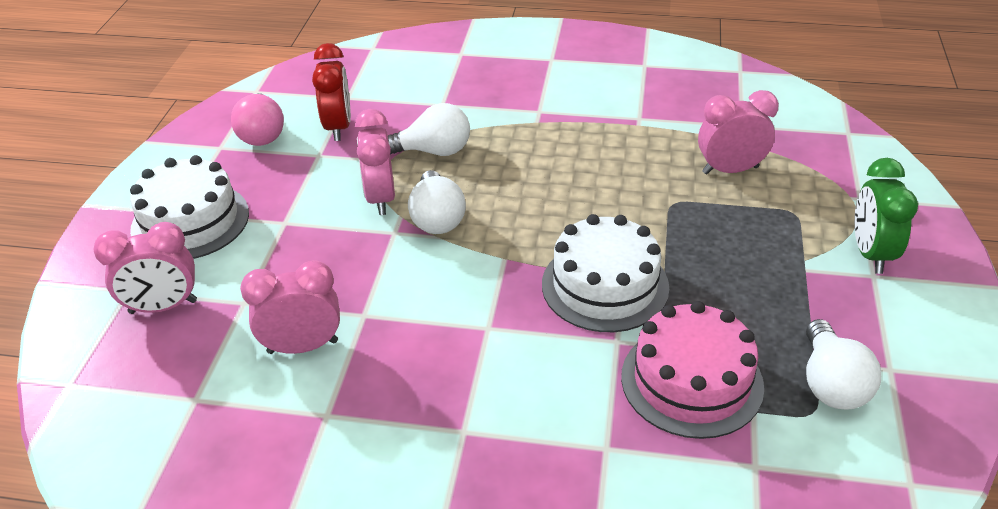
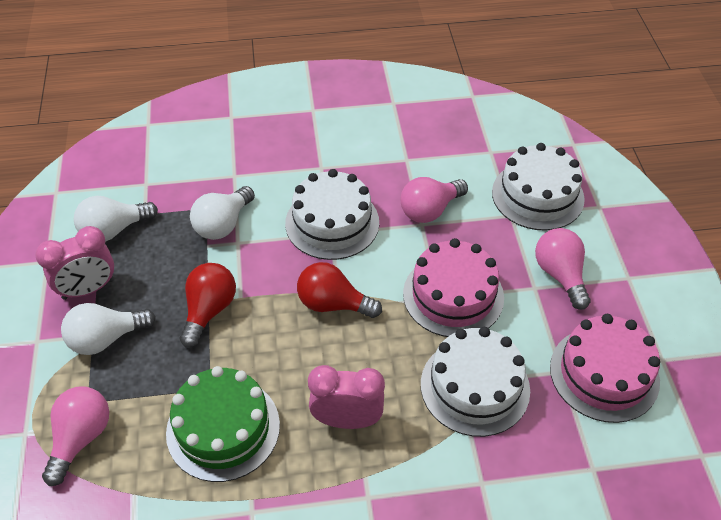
green cake: none = 0 -> [166,366,280,482] = 1
green clock: [854,158,918,274] = 1 -> none = 0
pink cake: [621,301,764,439] = 1 -> [403,238,504,337] [550,314,660,423] = 2
pink clock: [94,222,197,314] [240,260,340,354] [355,109,395,215] [698,90,779,175] = 4 -> [35,226,114,300] [308,365,385,429] = 2
pink light bulb: [231,93,284,146] = 1 -> [42,386,109,486] [401,177,468,223] [535,228,591,310] = 3
red clock: [312,43,351,141] = 1 -> none = 0
red light bulb: none = 0 -> [180,263,236,348] [297,262,382,318] = 2
white cake: [130,155,249,259] [542,214,669,332] = 2 -> [285,169,379,260] [421,327,530,437] [492,143,585,231] = 3

